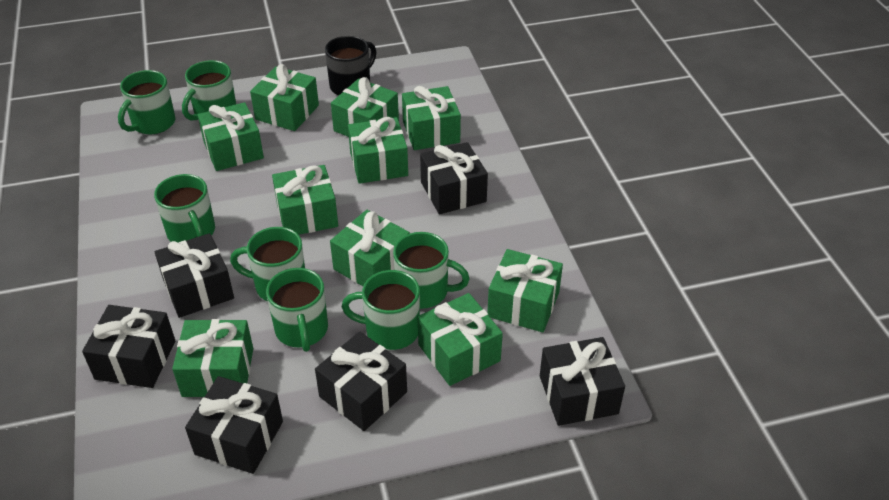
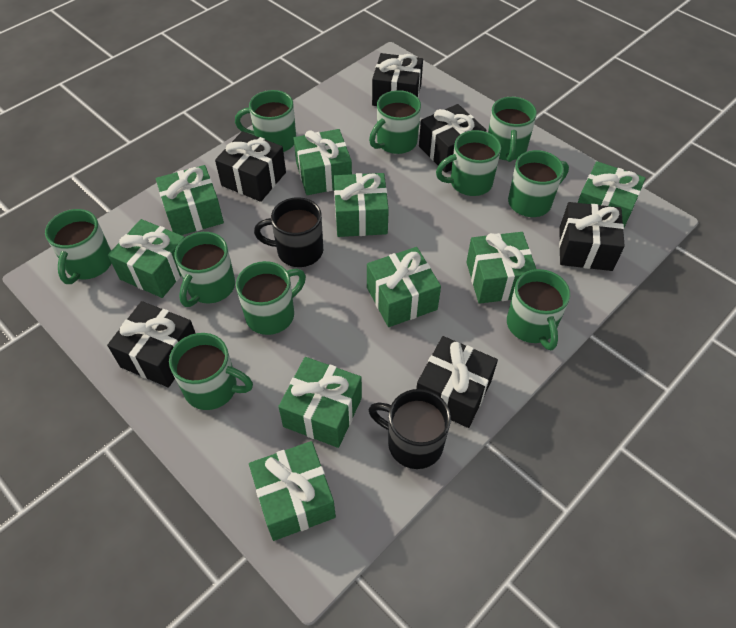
black mug: [325,36,376,95] = 1 -> [254,197,323,267] [369,389,451,469] = 2
green gift: [172,319,253,397] [198,102,264,171] [250,64,319,131] [272,165,338,235] [330,210,410,286] [331,77,399,137] [348,117,408,184] [402,86,461,150] [418,293,503,386] [487,249,563,332] = 10 -> [108,219,185,298] [156,165,224,235] [249,441,336,541] [278,357,362,448] [293,129,352,195] [334,173,389,237] [367,247,441,327] [466,232,536,304] [578,161,646,227] = 9
green mug: [118,70,175,134] [154,174,215,243] [182,60,236,120] [230,227,305,301] [266,268,328,352] [342,270,420,350] [393,232,470,309] = 7 -> [45,209,111,284] [169,333,253,410] [175,232,235,307] [235,90,296,152] [236,261,306,335] [369,90,421,154] [436,130,501,196] [488,97,537,162] [507,269,570,350] [508,150,569,217] = 10

